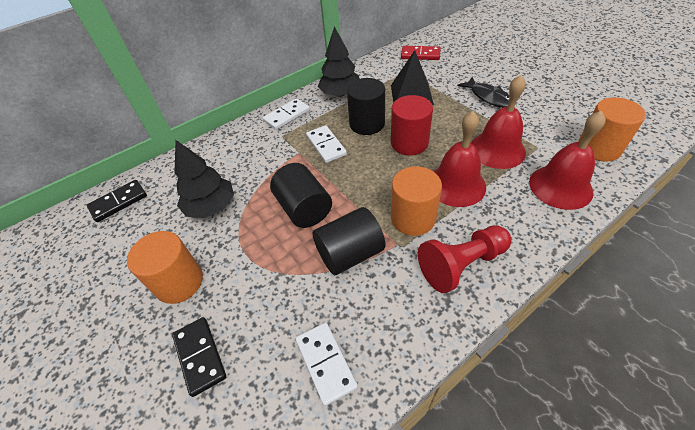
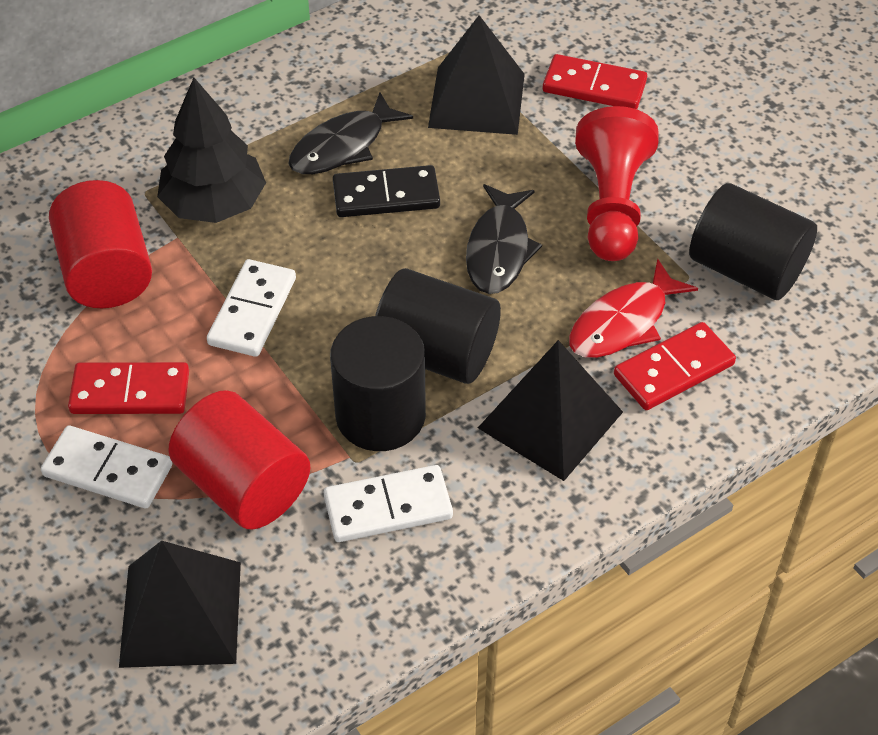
black domino: [87,180,147,222] [172,317,226,397] = 2 -> [333,165,440,217] = 1
black fish: [457,77,509,108] = 1 -> [289,93,413,174] [466,184,542,294] = 2
black pyramid: [391,50,434,105] = 1 -> [119,541,241,668] [428,15,525,135] [478,340,623,481] = 3
black tree: [174,140,234,218] [318,26,360,97] = 2 -> [157,78,266,223] = 1
orange cylinder: [127,231,203,304] [391,166,442,236] [578,97,646,162] = 3 -> none = 0
red bell: [433,111,486,207] [471,75,526,169] [529,111,606,210] = 3 -> none = 0
red cylinder: [391,95,433,155] = 1 -> [49,180,152,308] [168,390,311,530] = 2
red domino: [401,46,441,60] = 1 -> [68,362,189,414] [543,54,647,109] [614,322,736,410] = 3
red fish: none = 0 -> [569,259,698,358] = 1

